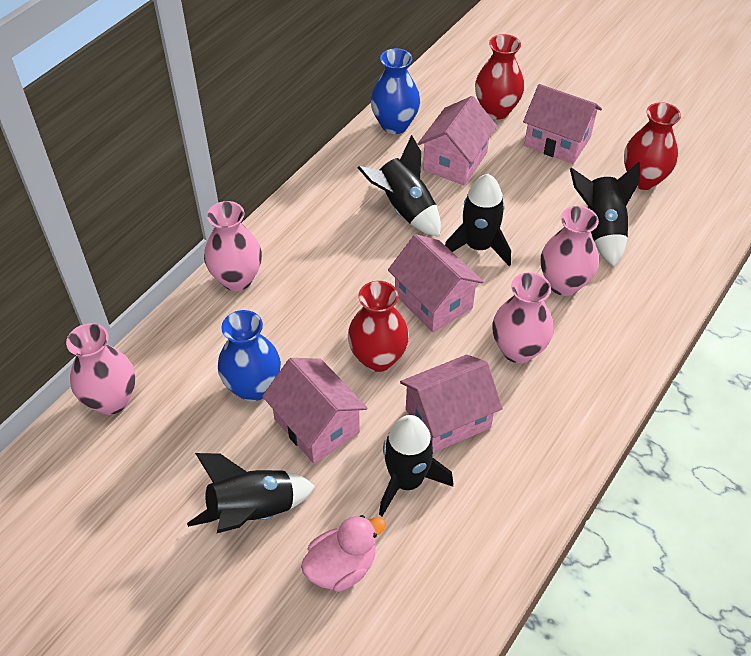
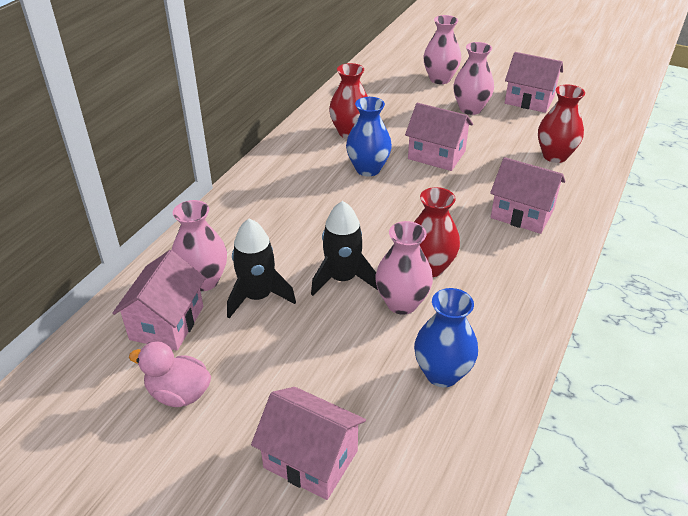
black rocket: [187,453,315,533] [358,135,441,237] [379,415,453,516] [445,174,511,266] [570,162,640,267] = 5 -> [227,218,296,318] [311,201,378,296] = 2

